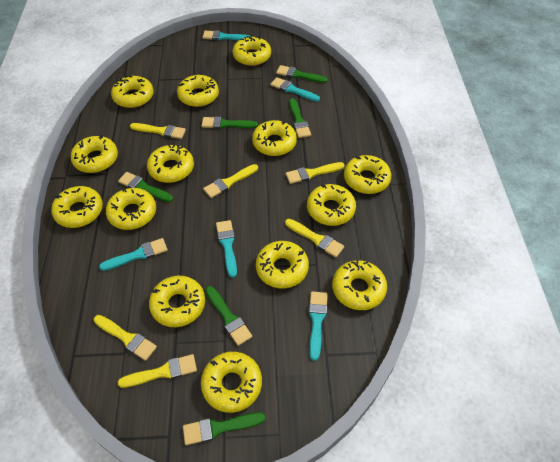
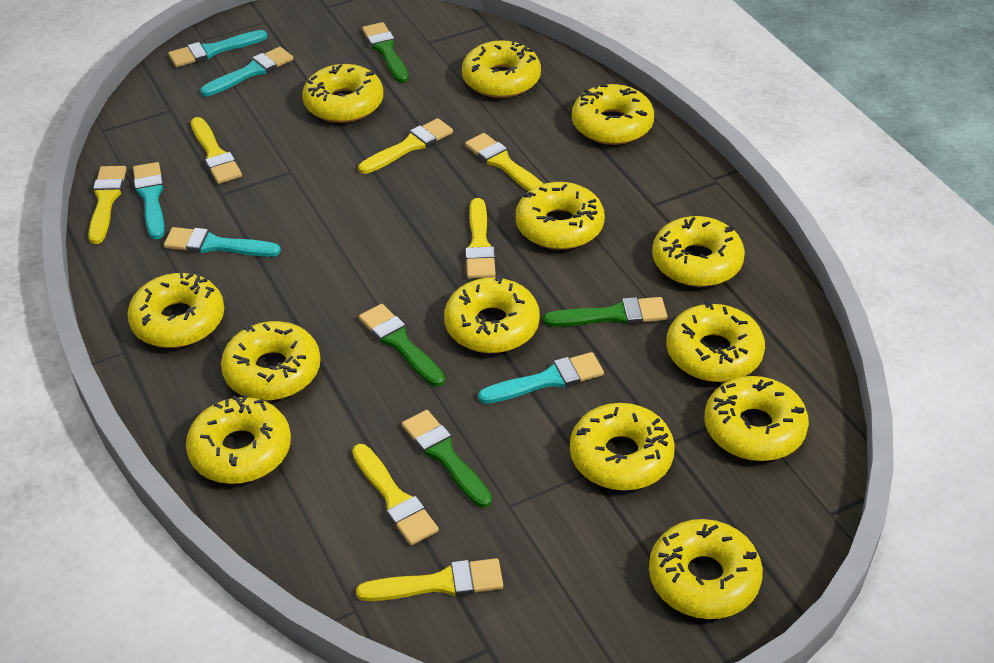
green brush: [118,172,173,202] [183,412,266,445] [202,117,258,129] [206,286,252,346] [276,65,328,83] [289,99,311,138] = 6 -> [359,304,445,387] [362,22,409,83] [402,410,492,508] [543,297,667,327] = 4
yellow brush: [94,315,157,361] [118,354,197,388] [130,123,186,139] [203,164,258,198] [285,219,344,257] [286,162,344,184] = 6 -> [88,166,127,244] [191,117,242,184] [352,444,439,545] [356,558,503,601] [358,118,453,174] [465,133,543,191] [465,198,496,279] = 7
yellow donut: [51,186,103,228] [70,135,118,173] [106,188,156,230] [111,75,154,108] [147,144,194,183] [149,276,205,327] [177,75,219,107] [201,352,262,413] [232,35,271,66] [252,120,297,156] [256,241,309,289] [307,184,356,226] [332,260,387,310] [344,155,391,194] = 14 -> [127,271,224,348] [186,395,291,484] [221,321,321,401] [302,64,383,123] [444,275,540,353] [462,40,541,98] [516,182,605,250] [570,403,675,491] [572,84,654,145] [649,519,763,619] [652,216,745,287] [666,301,765,382] [705,376,809,461] = 13

